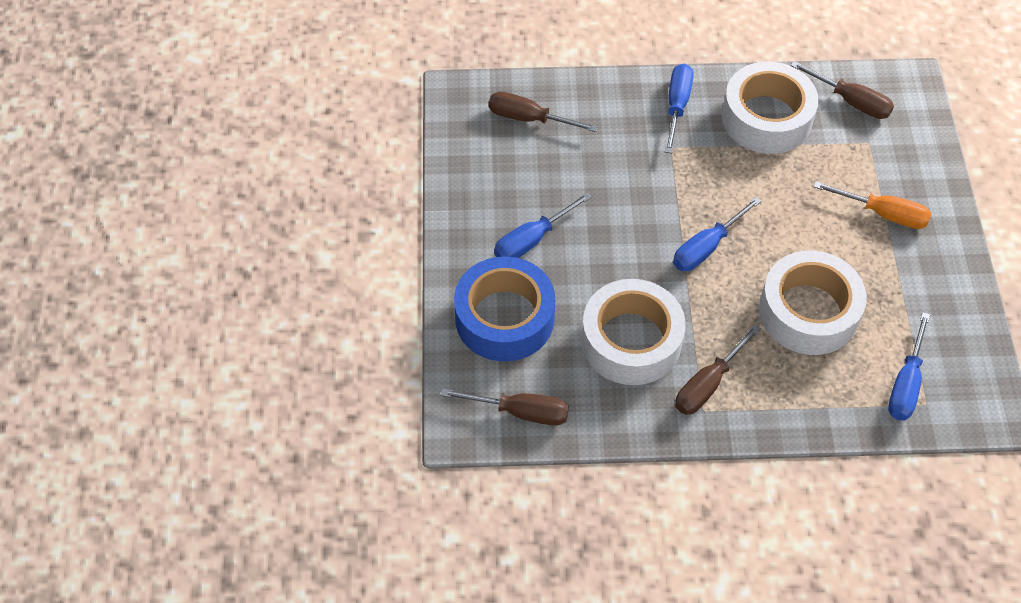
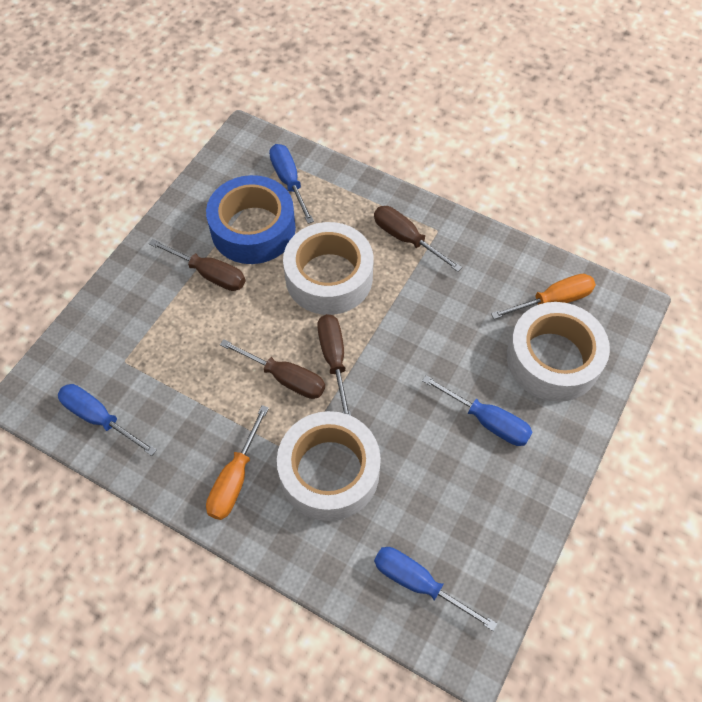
orange screwdriver: [813,181,931,229] = 1 -> [206,405,269,520] [491,274,596,319] = 2

